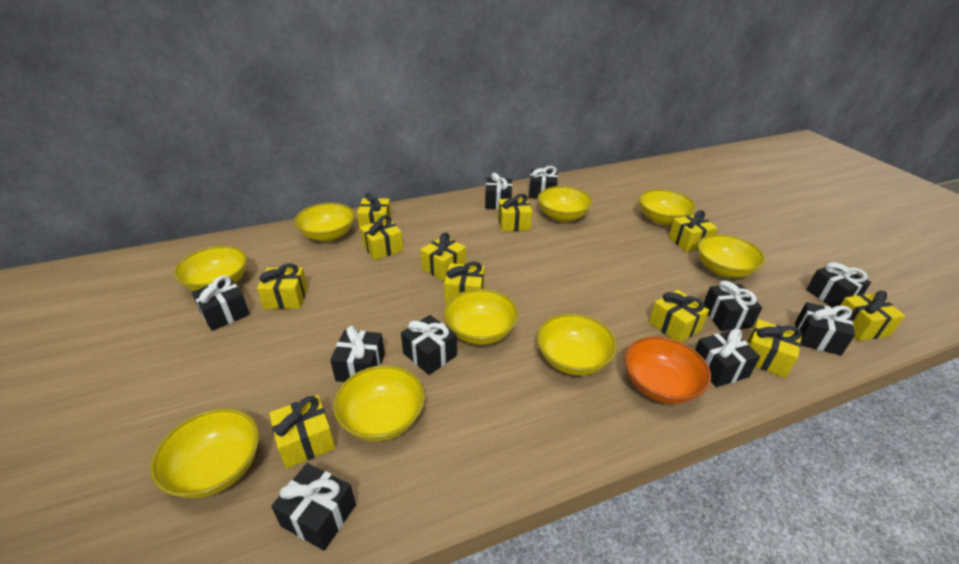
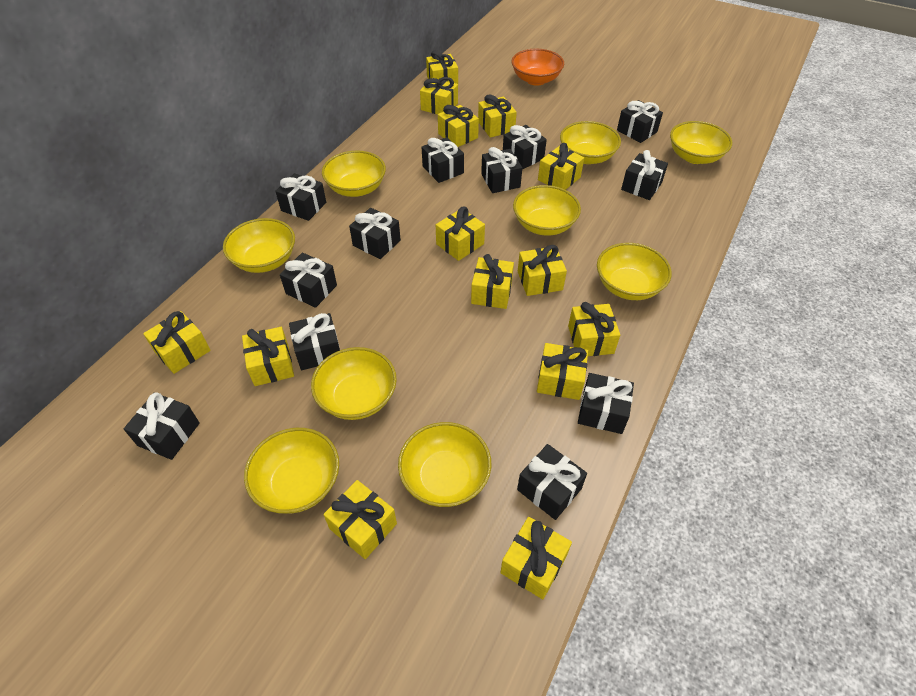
black gift: [192,275,250,331] [271,463,356,551] [330,326,385,382] [401,315,457,375] [485,173,512,209] [529,166,558,199] [695,329,760,387] [704,281,762,331] [795,302,855,355] [806,262,871,308] = 10 -> [124,392,200,460] [275,173,326,221] [280,253,337,308] [289,313,340,370] [349,208,401,259] [422,137,464,183] [481,147,522,193] [503,125,547,169] [517,444,587,520] [578,373,634,434] [617,100,663,143] [621,150,668,200] = 12
yellow gift: [257,264,308,309] [269,395,335,469] [357,193,391,232] [360,215,403,260] [421,233,466,281] [444,262,485,304] [498,194,532,231] [649,290,709,342] [669,210,718,252] [747,319,802,378] [840,291,905,341] = 11 -> [143,311,210,374] [242,327,294,386] [323,480,397,559] [420,77,458,115] [426,50,458,84] [436,207,485,261] [438,105,479,147] [471,254,514,309] [478,94,517,138] [500,517,572,600] [518,245,567,296] [537,343,588,400] [538,143,584,190] [568,302,620,356] = 14

